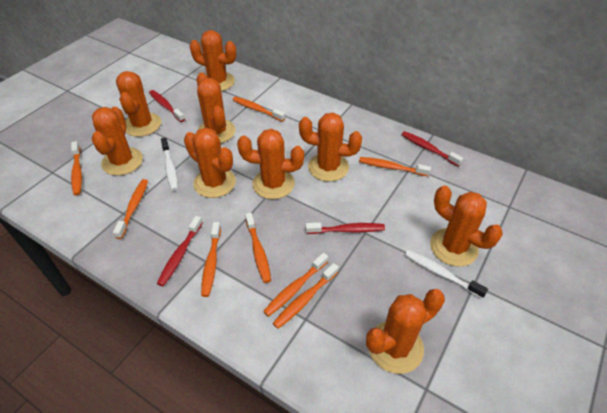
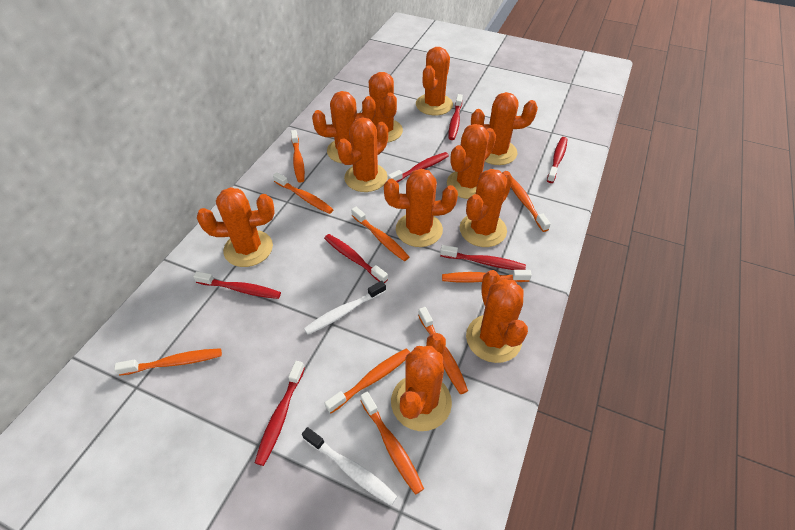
orange cactus: [92,107,143,176] [116,71,161,137] [184,128,236,198] [190,30,236,91] [196,73,236,143] [237,129,304,199] [299,113,362,182] [366,289,445,374] [430,186,503,267] = 9 -> [197,187,274,267] [312,91,376,164] [337,117,388,192] [369,72,403,143] [384,169,458,247] [391,333,452,431] [416,47,453,115] [447,124,496,199] [460,169,513,247] [466,270,528,363] [471,92,538,165] = 11
orange toothbrush: [71,141,82,195] [113,179,148,239] [201,222,221,297] [233,97,285,122] [245,213,271,283] [263,253,328,317] [273,263,339,329] [359,157,431,176] = 8 -> [114,348,222,376] [273,172,334,214] [291,130,305,182] [324,348,410,414] [351,207,409,261] [360,392,424,495] [418,307,468,394] [442,270,532,283] [511,177,551,232] = 9
red toothbrush: [149,90,185,122] [157,216,203,286] [306,222,385,234] [401,131,463,167] = 4 -> [193,271,281,299] [255,361,305,466] [324,234,388,283] [388,152,449,183] [440,245,526,270] [449,94,463,140] [547,137,567,183] = 7

